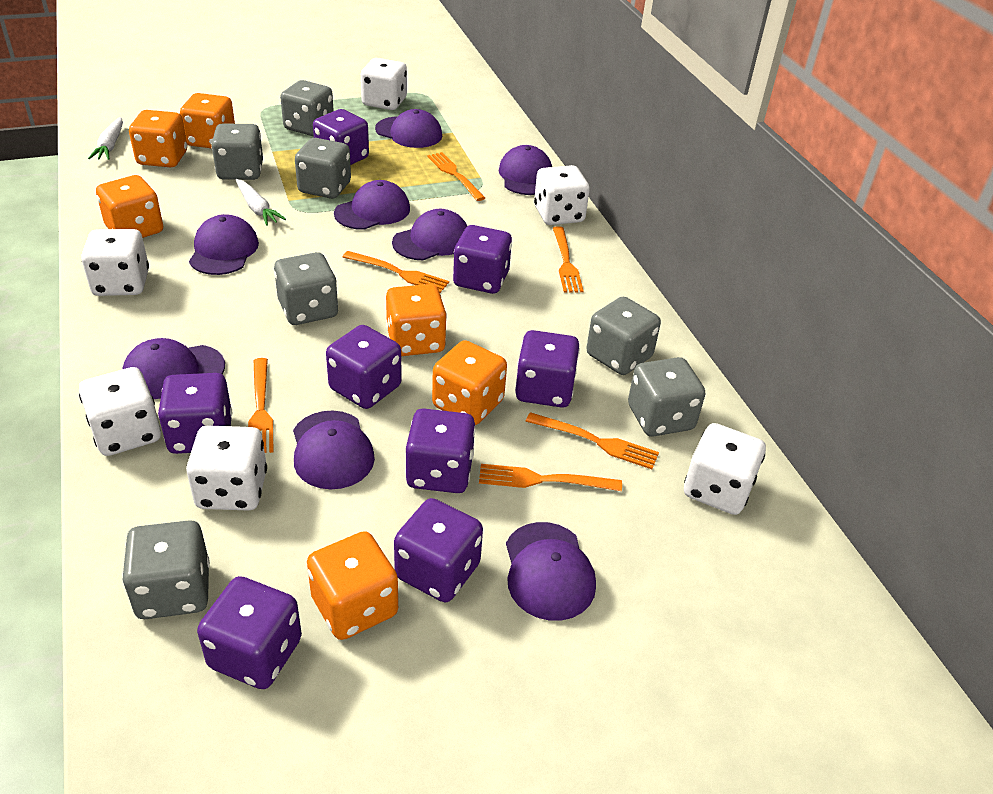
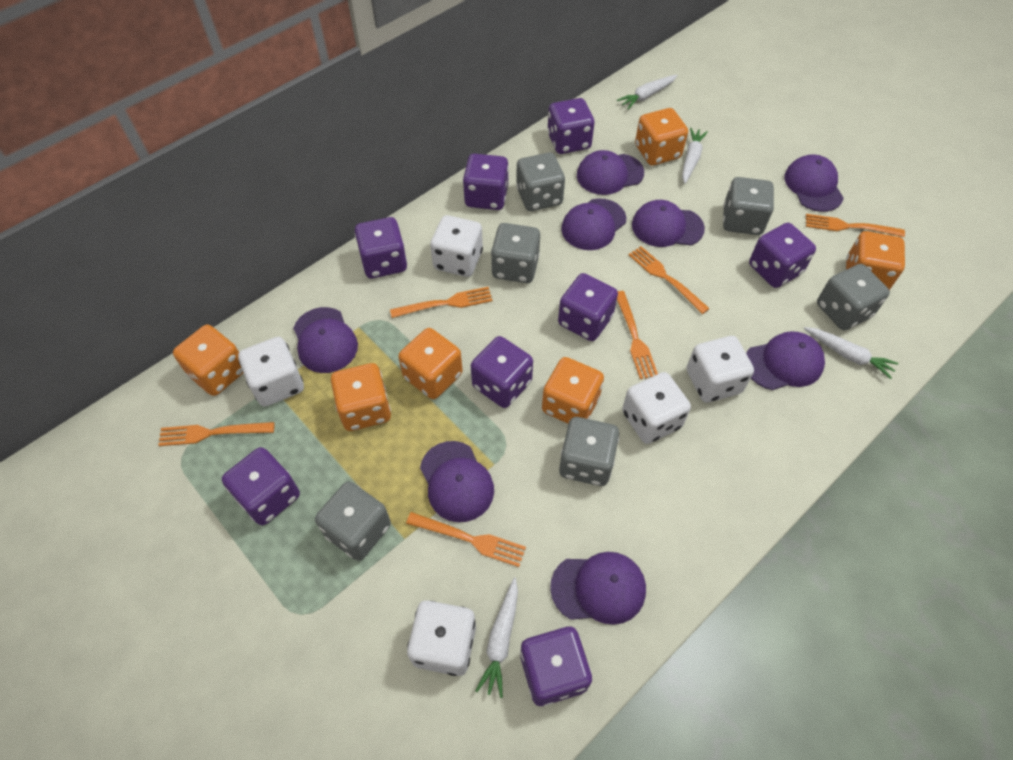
grey dice: [122,520,210,619] [211,123,263,180] [274,252,338,325] [280,80,334,136] [295,138,351,199] [586,296,661,375] [628,357,705,437] = 7 -> [315,481,391,561] [491,223,540,283] [516,152,565,211] [559,417,619,486] [723,177,774,235] [817,264,890,330] = 6
white carrot: [88,117,123,160] [235,179,286,226] = 2 -> [476,577,518,698] [617,75,678,109] [682,128,708,184] [804,327,898,379] = 4
white dice: [79,367,161,456] [81,229,149,296] [186,425,267,511] [361,58,407,110] [534,165,590,225] [684,423,766,515] = 6 -> [238,337,304,407] [407,600,476,676] [430,215,483,277] [622,372,691,444] [687,336,754,403] = 5

